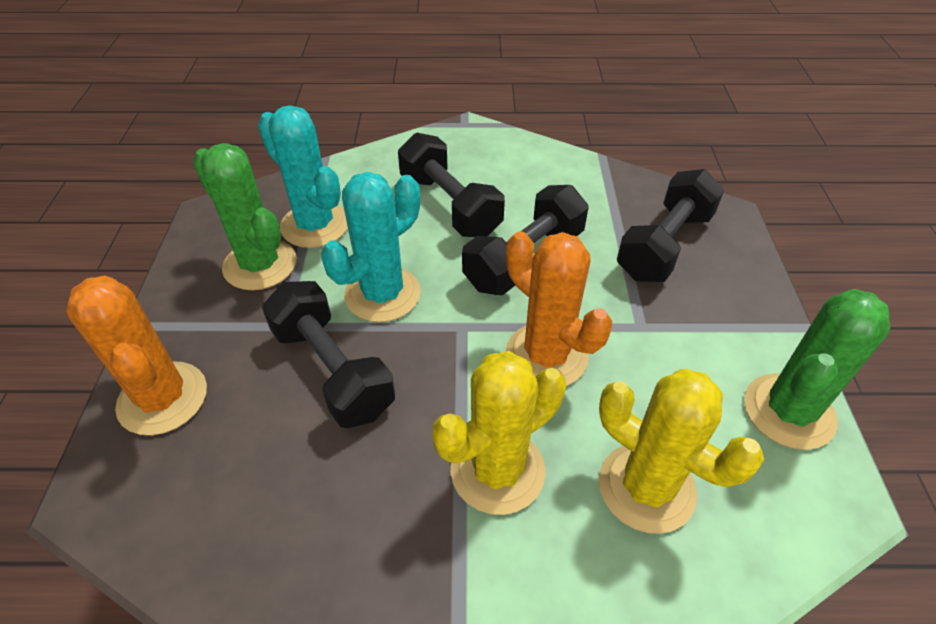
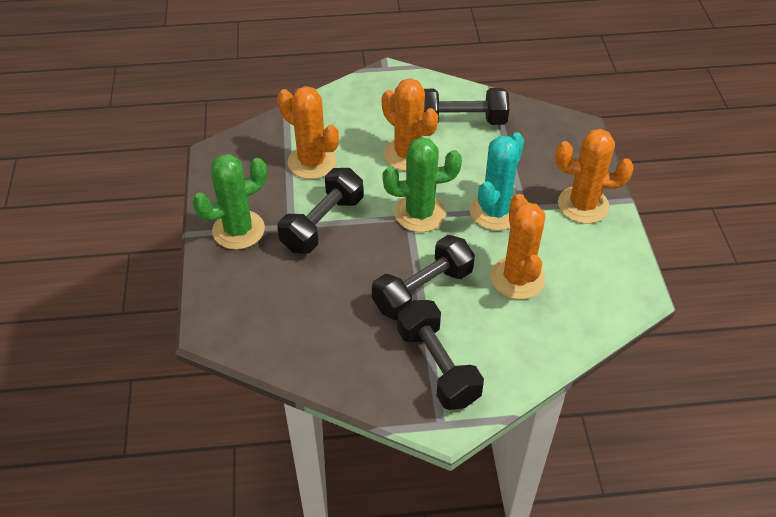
orange cactus: [66,276,207,435] [506,231,612,386] = 2 -> [277,86,339,179] [382,78,438,171] [490,194,545,299] [555,129,634,224] = 4
turquoise cactus: [258,105,348,248] [321,172,421,322] = 2 -> [470,132,524,231] = 1
yellow cactus: [432,351,566,515] [599,369,764,534] = 2 -> none = 0

